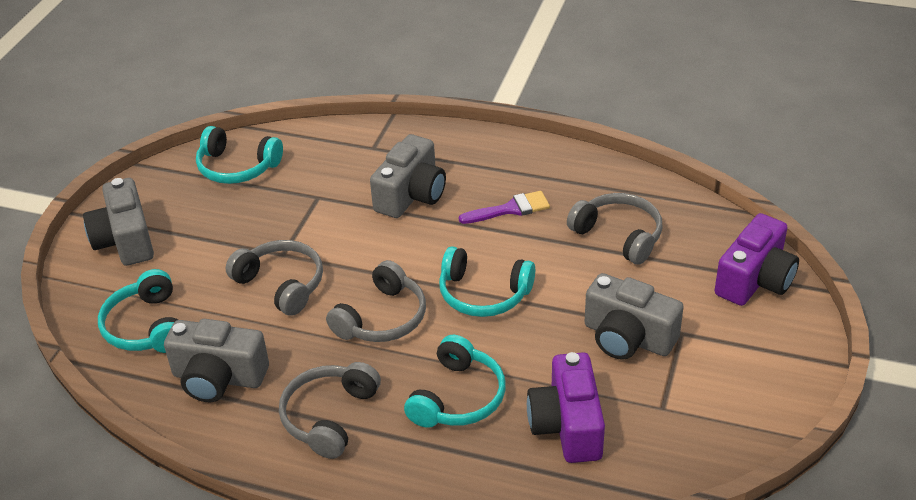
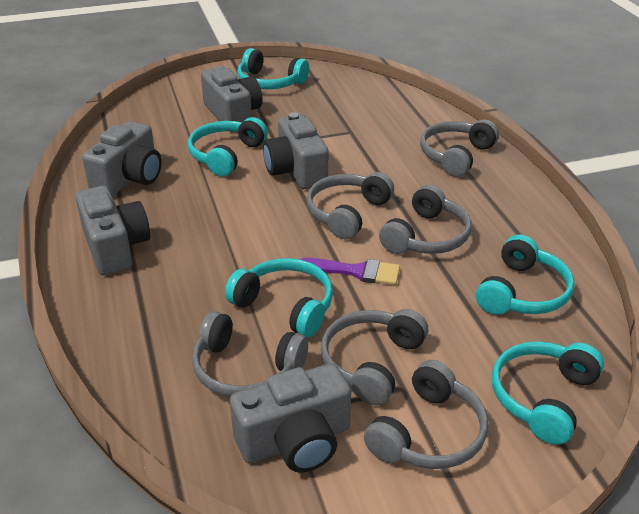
grey camera: [83,178,154,266] [164,319,269,402] [370,134,446,218] [585,273,684,360] = 4 -> [75,186,150,275] [82,121,162,196] [201,66,263,132] [230,363,351,473] [263,112,329,189] = 5
grey headphones: [226,240,323,316] [279,362,381,459] [326,260,426,342] [567,193,663,264] = 4 -> [192,311,308,397] [306,172,394,239] [321,309,428,405] [364,360,488,469] [379,185,472,254] [420,119,499,177] = 6
purple camera: [527,352,605,463] [715,213,799,306] = 2 -> none = 0
turquoise headphones: [98,269,178,353] [196,126,283,184] [404,335,506,428] [439,246,535,317] = 4 -> [188,117,268,176] [225,258,333,337] [237,48,309,89] [476,235,574,315] [492,341,604,445] = 5

